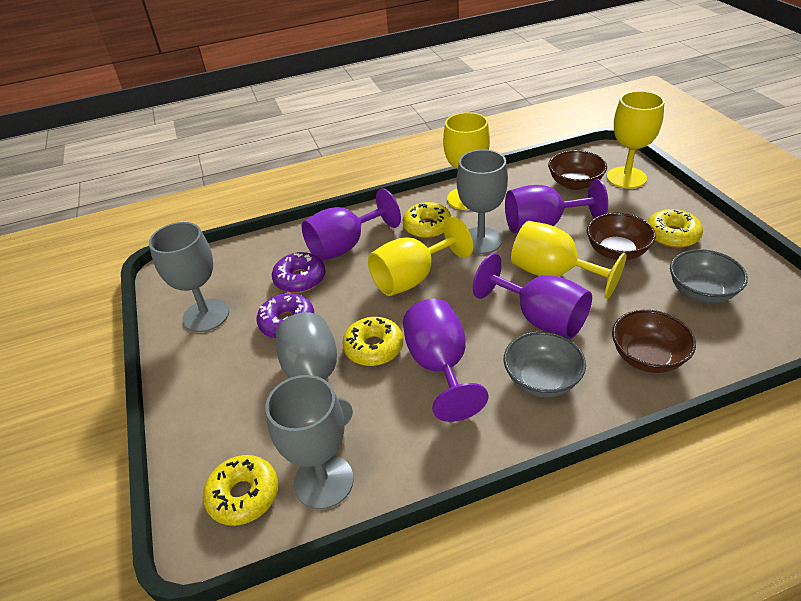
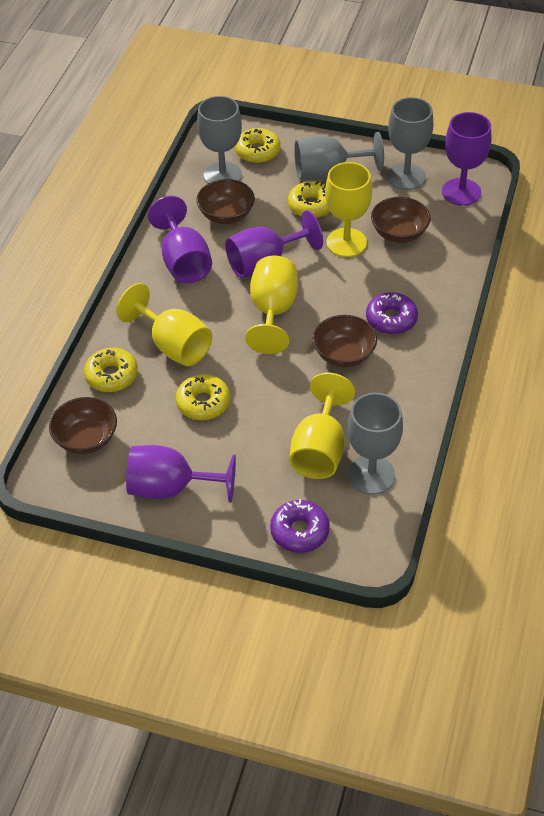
brown bowl: [548,150,607,190] [587,213,656,260] [612,310,696,373] = 3 -> [49,397,117,454] [196,179,255,224] [313,315,377,367] [371,197,431,243] = 4
grey bowl: [504,331,586,397] [670,249,748,303] = 2 -> none = 0

